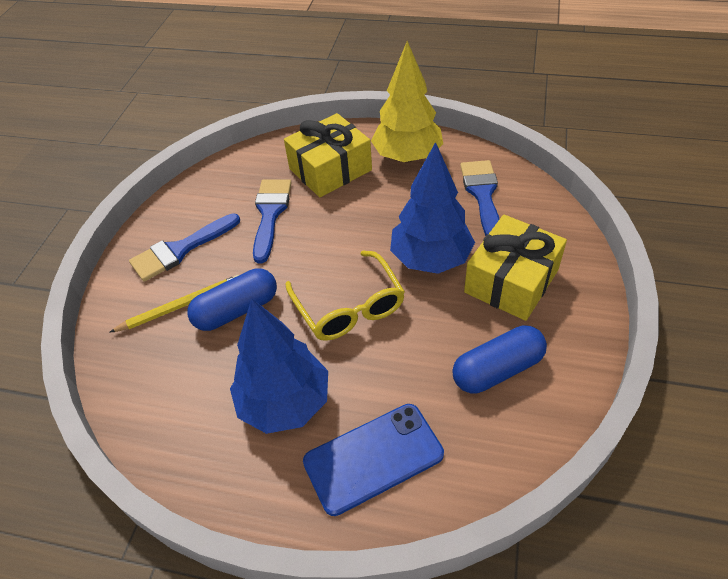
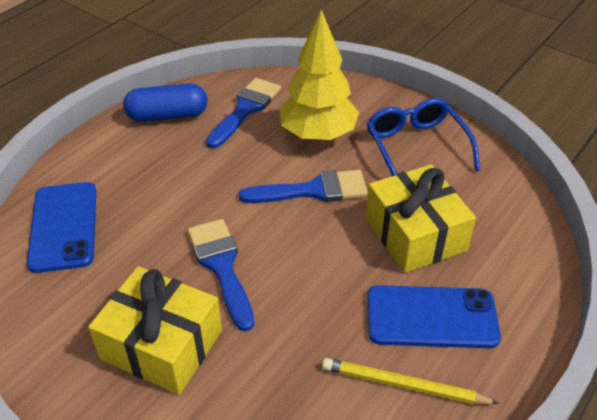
blue capsule: [187,268,277,331] [452,325,547,394] = 2 -> [123,84,207,122] = 1
blue glasses: none = 0 -> [366,98,480,176] = 1
blue phone: [303,404,444,516] = 1 -> [27,182,96,273] [367,285,501,348] = 2
blue tree: [230,299,328,434] [390,142,475,274] = 2 -> none = 0
yellow glasses: [285,251,405,341] = 1 -> none = 0

